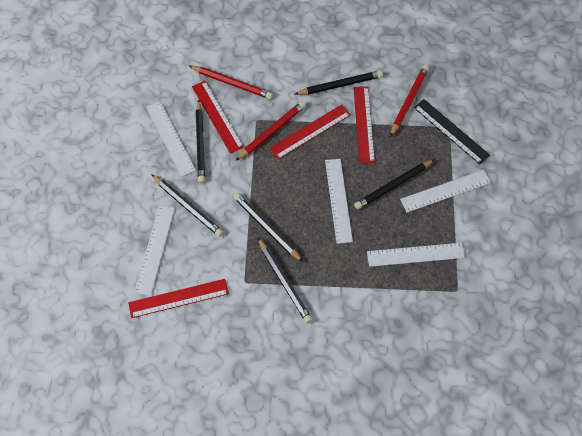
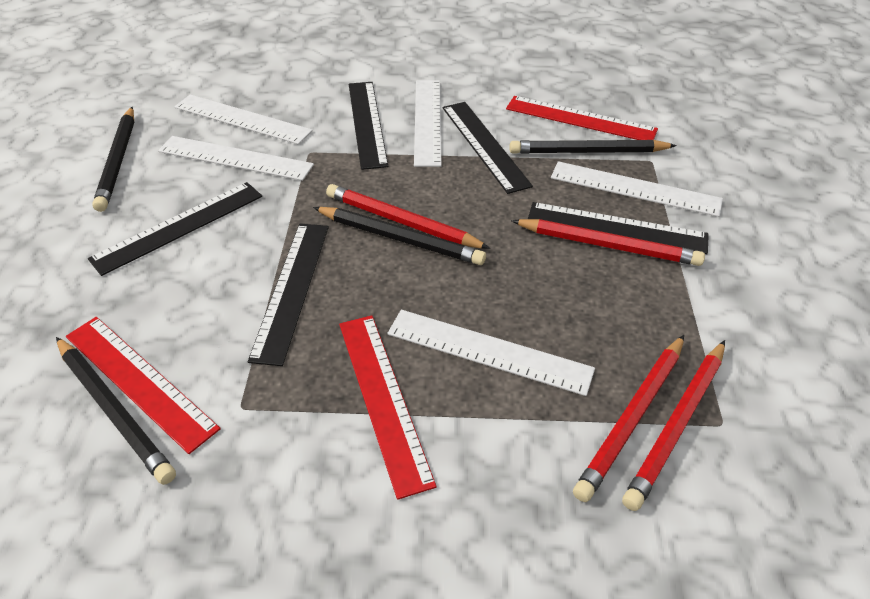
black pencil: [151,174,223,237] [196,100,205,183] [233,193,303,262] [258,238,312,323] [295,70,383,95] [354,159,435,209] = 6 -> [56,337,176,485] [92,107,134,212] [313,207,486,265] [509,140,677,154] = 4
black ruler: [414,99,490,164] = 1 -> [88,182,262,276] [248,223,329,366] [349,82,388,170] [442,102,533,194] [528,202,709,254] = 5
red pencil: [189,66,273,99] [235,101,306,161] [390,65,429,137] = 3 -> [326,184,490,249] [511,219,705,266] [573,335,684,502] [622,340,725,511] = 4
red ruler: [128,279,229,318] [192,81,244,154] [269,104,351,159] [353,86,375,163] = 4 -> [66,317,221,454] [339,315,437,500] [506,96,658,140] = 3

